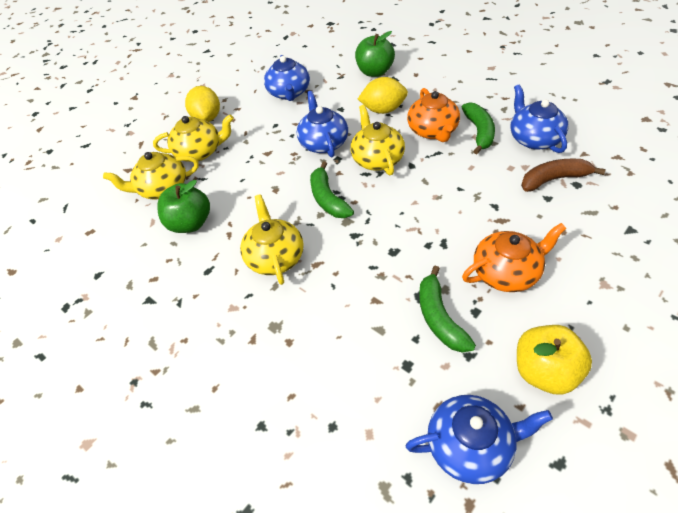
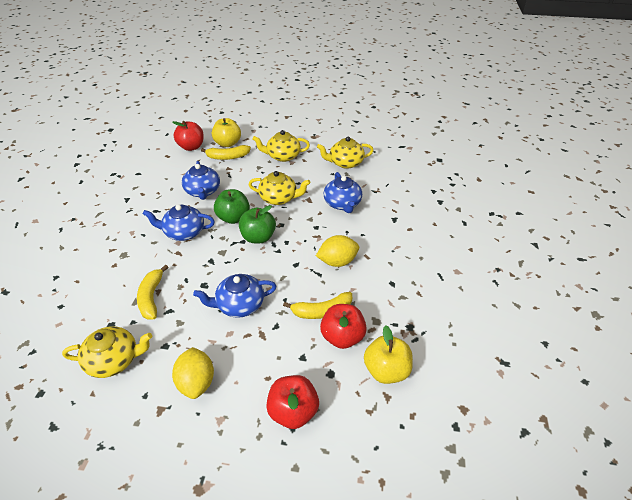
brown banana: [521,159,606,192] = 1 -> none = 0
green banana: [310,161,354,218] [419,266,476,353] [462,102,495,154] = 3 -> none = 0
orange teapot: [407,88,460,142] [462,223,566,292] = 2 -> none = 0
red apple: none = 0 -> [172,121,204,151] [266,375,319,429] [320,304,367,349] = 3
yellow apple: [517,325,592,395] = 1 -> [212,118,241,147] [364,325,413,384] = 2
yellow banana: none = 0 -> [137,265,168,319] [201,145,251,160] [283,292,352,319] = 3

